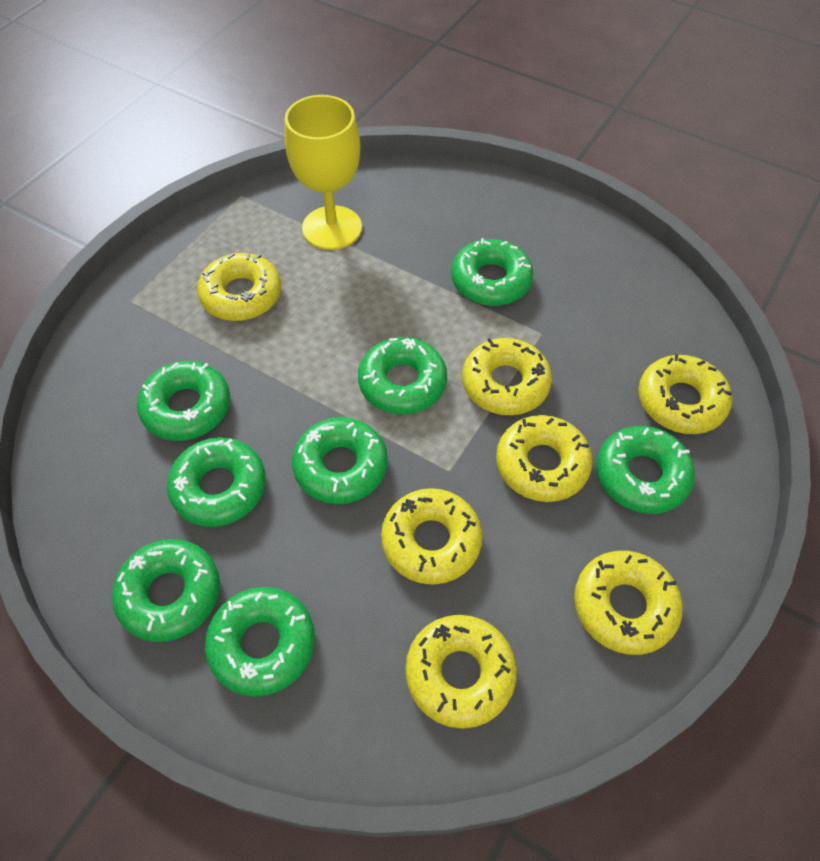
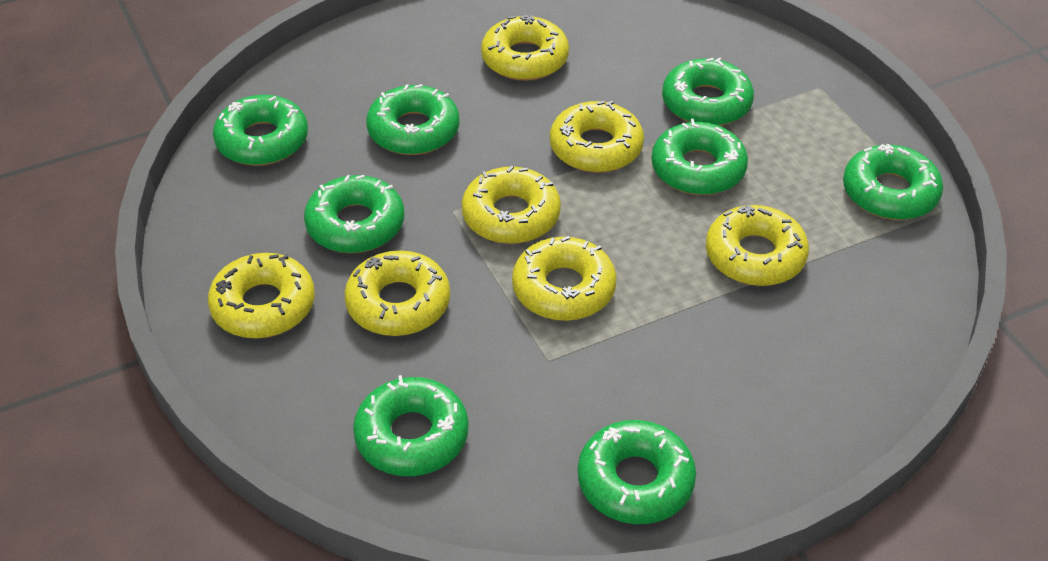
yellow goblet: [284,95,362,250] = 1 -> none = 0

